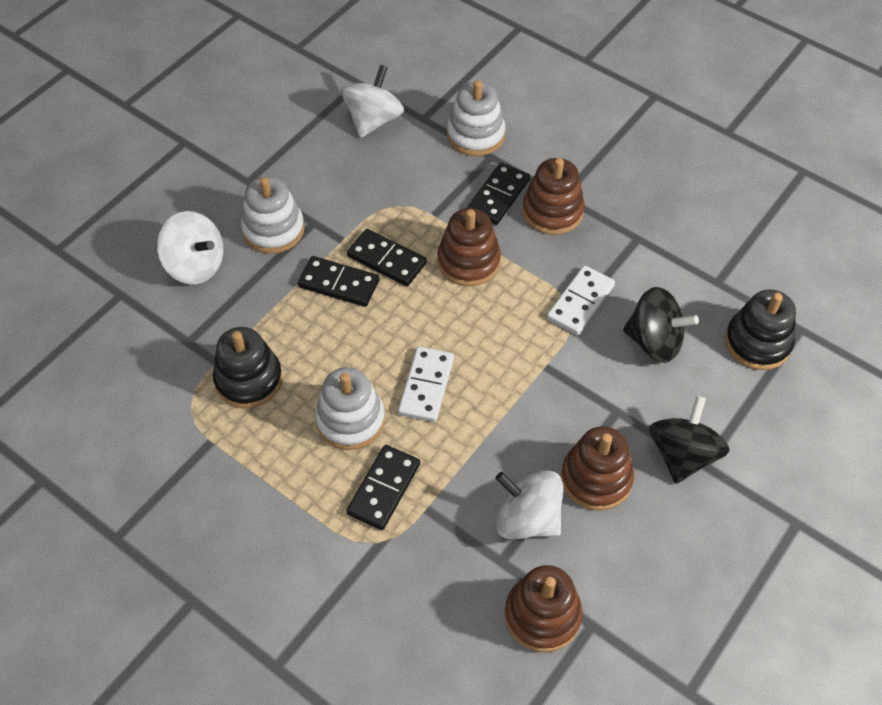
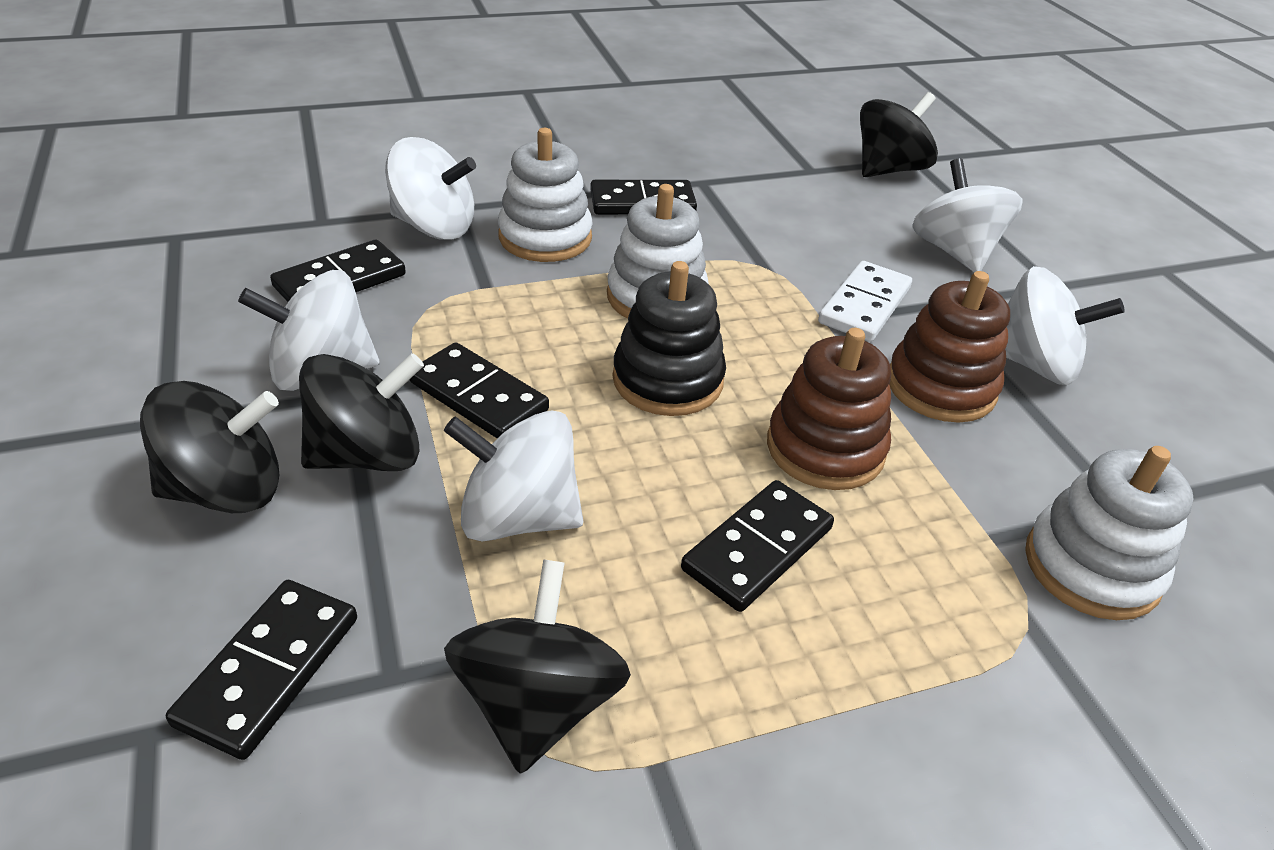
black domino: [298,256,379,307] [346,445,420,530] [347,229,427,287] [467,162,530,225] = 4 -> [166,580,357,760] [270,240,406,302] [409,342,549,438] [590,180,697,215] [681,480,834,612] = 5
black spinning top: [623,287,699,363] [649,396,730,484] = 2 -> [140,381,279,513] [299,353,424,471] [444,559,631,774] [860,92,938,177] = 4
black stacking toy: [213,327,283,408] [725,289,796,370] = 2 -> [613,261,726,416] = 1
brown stacking toy: [437,208,501,286] [505,565,583,653] [522,158,585,235] [561,426,634,511] = 4 -> [767,328,891,490] [889,271,1010,423] = 2
white domino: [398,346,454,422] [546,265,615,335] = 2 -> [818,261,912,342] = 1
white spinning top: [157,211,223,284] [341,65,404,138] [495,470,563,540] = 3 -> [238,270,379,391] [385,137,476,240] [444,411,583,542] [912,158,1023,272] [1005,266,1125,385] = 5

